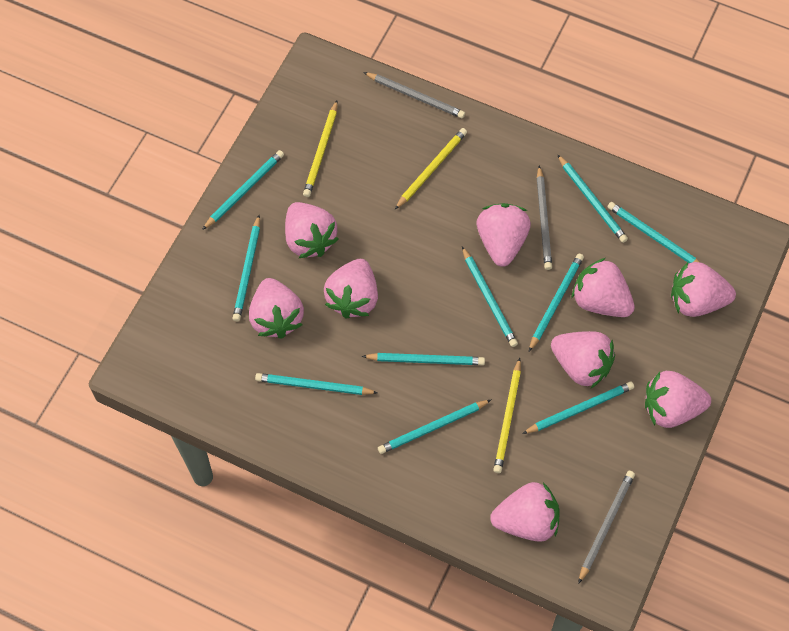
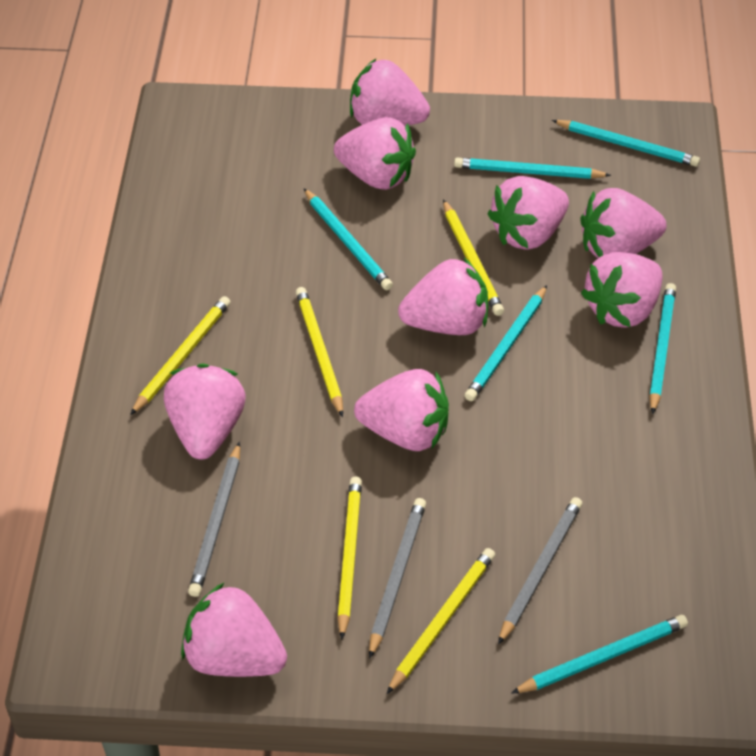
turquoise pencil: [202,150,284,230] [232,215,260,322] [255,373,378,395] [362,353,485,365] [378,400,491,454] [462,247,518,347] [522,381,634,434] [529,253,584,351] [557,154,628,243] [607,202,699,263] = 10 -> [304,189,393,290] [454,158,611,179] [465,285,547,401] [511,615,688,694] [552,120,700,167] [649,283,676,414] = 6
yellow pencil: [303,100,338,197] [395,128,467,209] [493,358,521,473] = 3 -> [130,296,231,415] [296,287,343,417] [337,476,362,640] [387,548,495,694] [443,199,504,316] = 5

